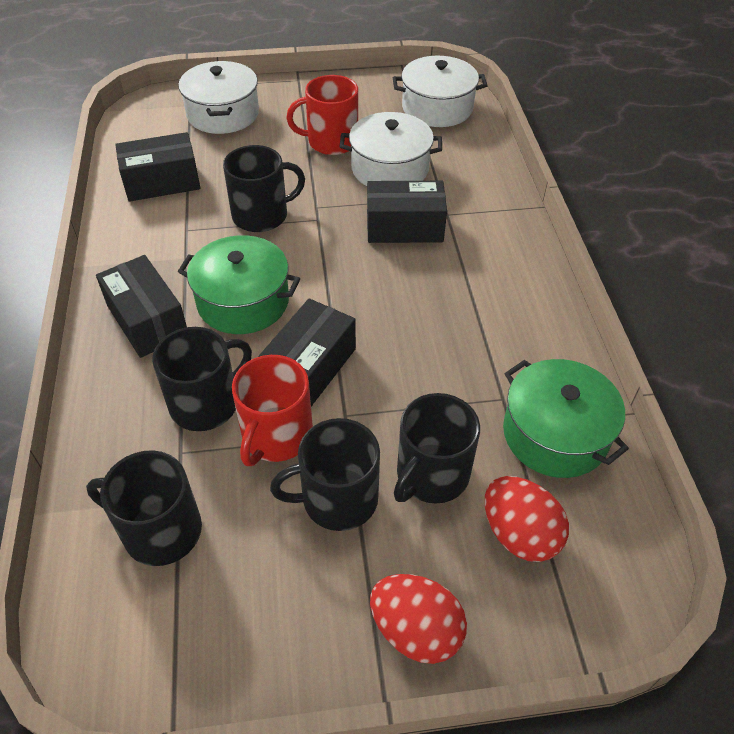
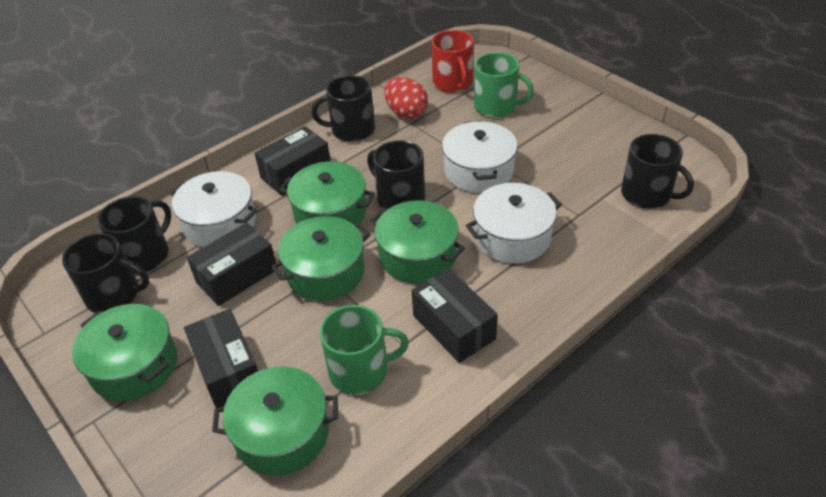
green mug: none = 0 -> [320,305,409,395] [474,52,534,118] = 2
green pot: [178,235,300,334] [503,359,629,478] = 2 -> [72,304,177,401] [212,366,338,476] [271,216,371,301] [280,161,375,225] [371,200,465,283] = 5
red egg: [370,574,467,664] [485,476,569,562] = 2 -> [384,77,428,119] = 1
red mug: [232,355,313,466] [287,75,358,155] = 2 -> [432,30,474,93] = 1

